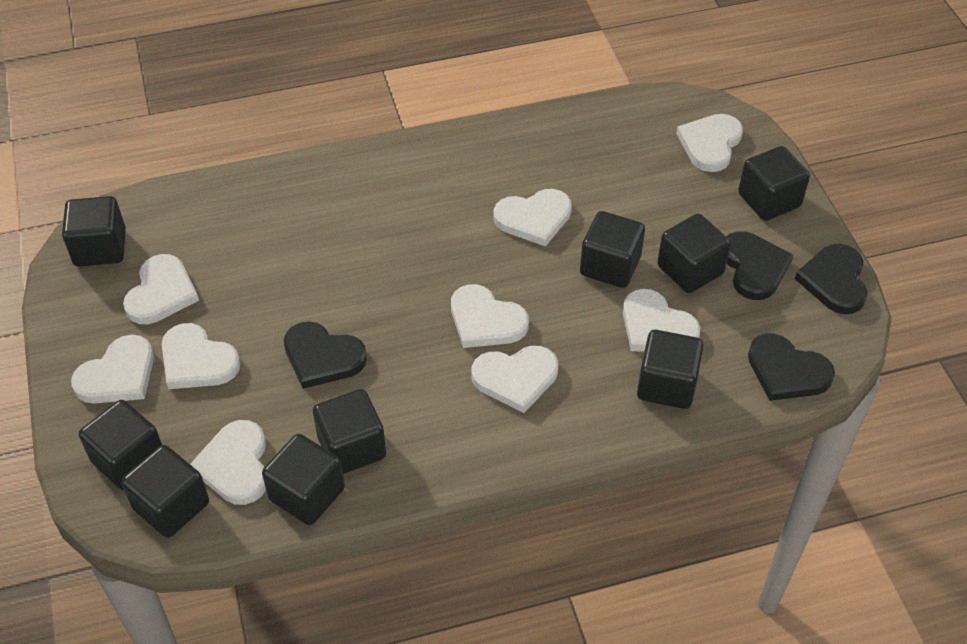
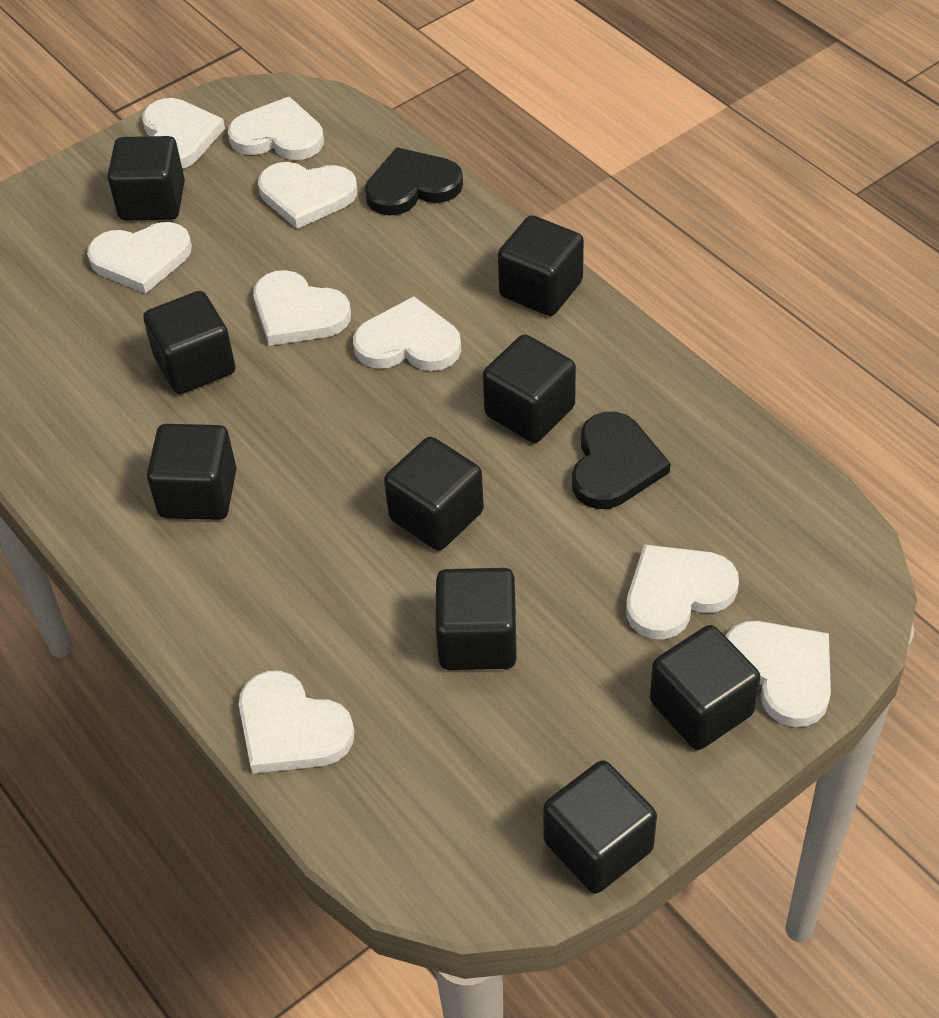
black heart: [284,321,367,389] [726,231,793,300] [748,333,835,401] [795,244,868,314] = 4 -> [365,147,463,216] [572,412,671,509] = 2

